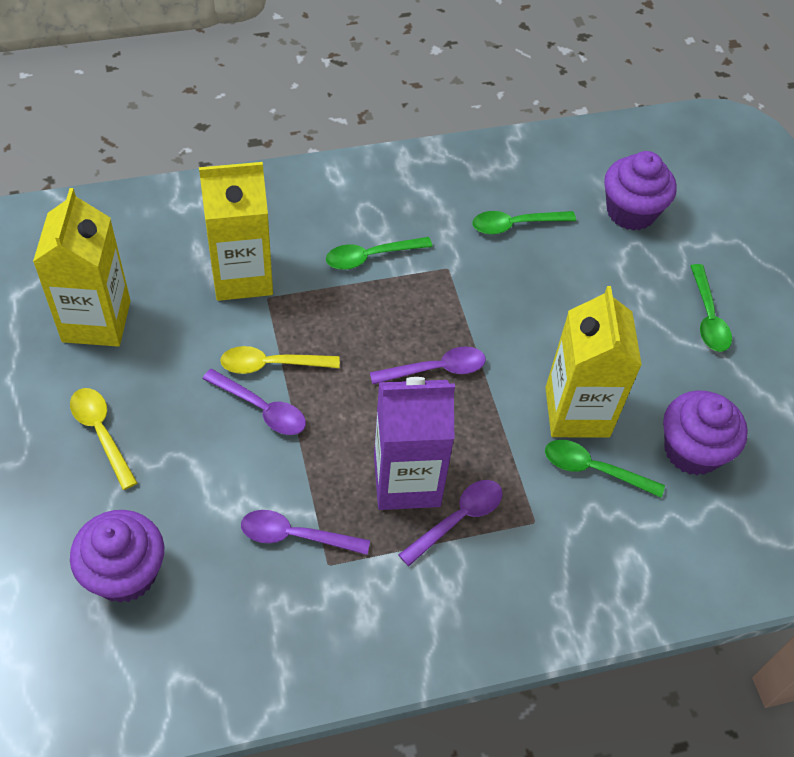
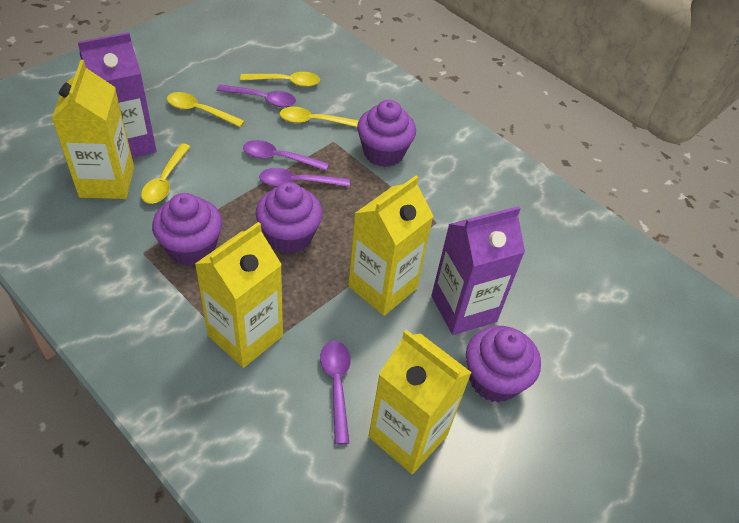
green spoon: [326,237,433,270] [472,211,576,234] [545,440,665,498] [690,264,732,352] = 4 -> none = 0
purple carton: [374,377,455,510] = 1 -> [78,32,157,158] [431,206,525,335] = 2
purple cupcake: [70,510,164,603] [604,151,677,231] [663,390,748,475] = 3 -> [152,193,222,266] [256,182,323,254] [357,100,416,167] [466,326,541,402] = 4
yellow carton: [33,188,131,347] [199,162,273,301] [545,286,642,438] = 3 -> [52,60,134,199] [195,222,283,368] [348,176,434,316] [369,330,472,474] = 4
yellow spoon: [70,388,138,490] [220,346,340,374] = 2 -> [141,143,191,204] [167,92,245,127] [240,72,320,87] [280,107,359,127] = 4

